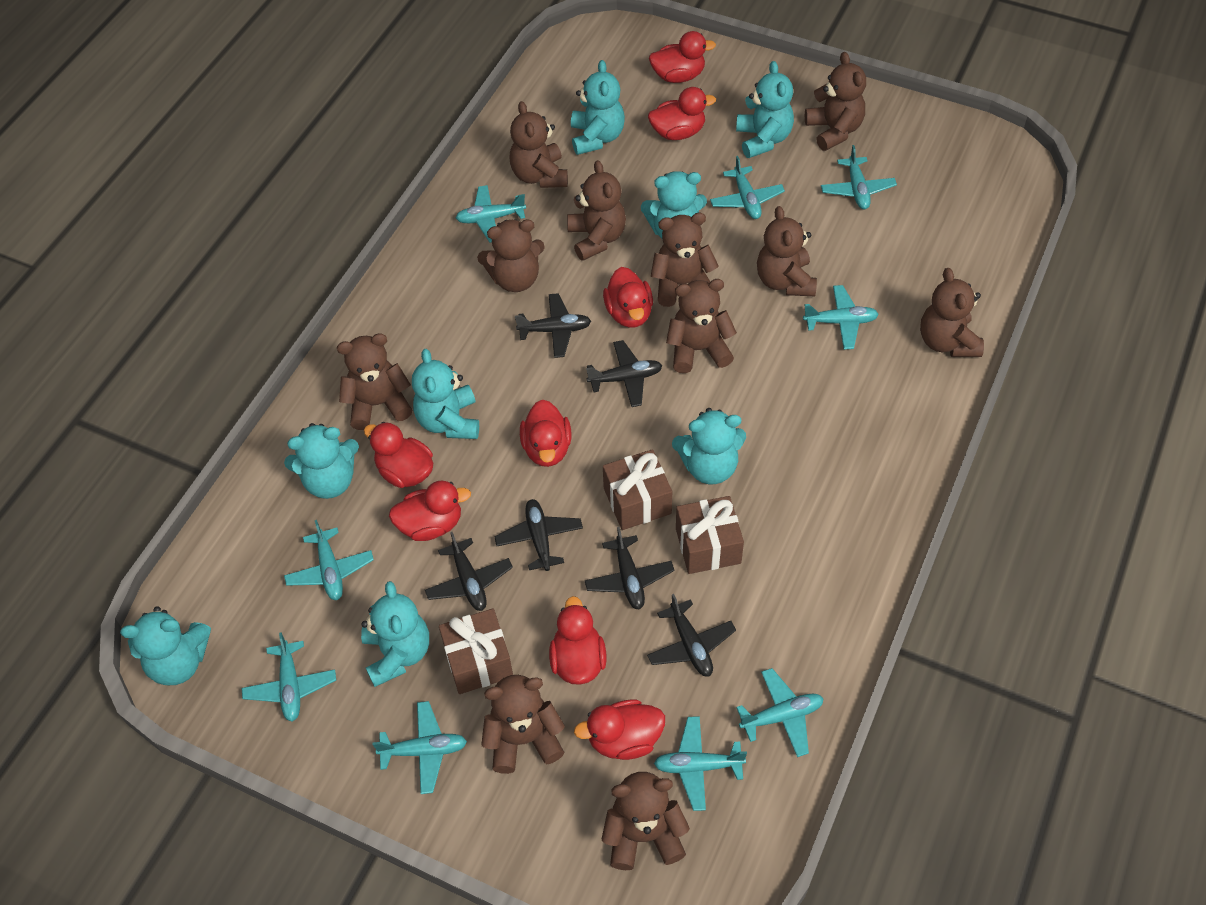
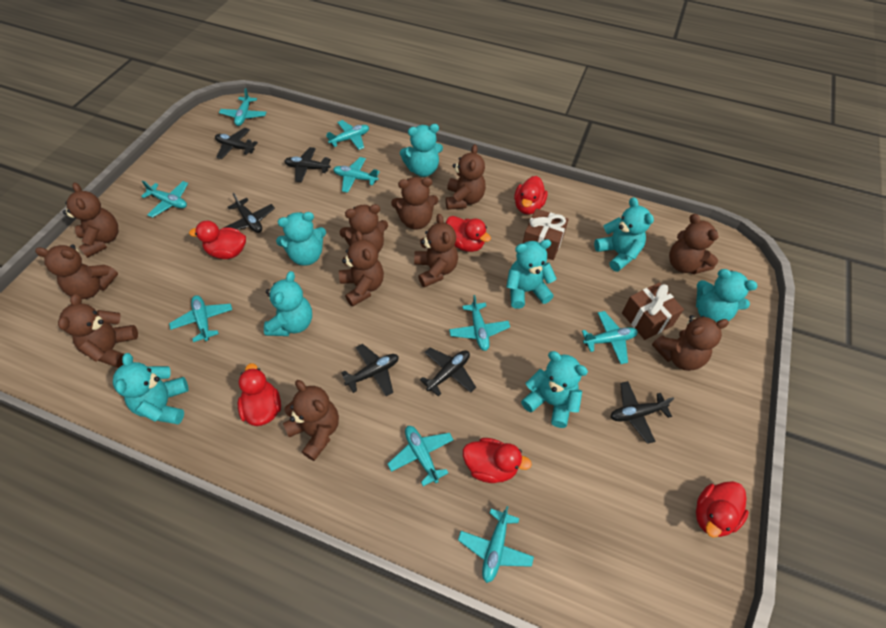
brown gift: [439,608,513,694] [603,449,672,530] [676,496,744,574] = 3 -> [523,209,569,260] [622,283,684,340] = 2
red duck: [364,422,433,488] [389,481,471,541] [520,400,571,467] [549,596,606,685] [574,699,665,760] [603,267,653,328] [648,87,716,140] [649,31,716,83] = 8 -> [189,221,246,259] [238,363,281,426] [446,216,491,252] [463,438,532,483] [514,176,547,214] [696,481,749,537] = 6

